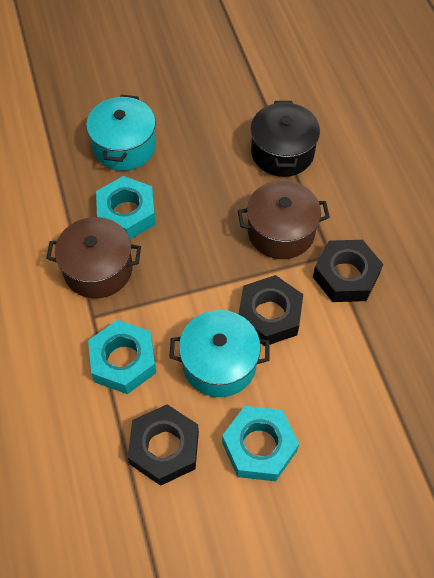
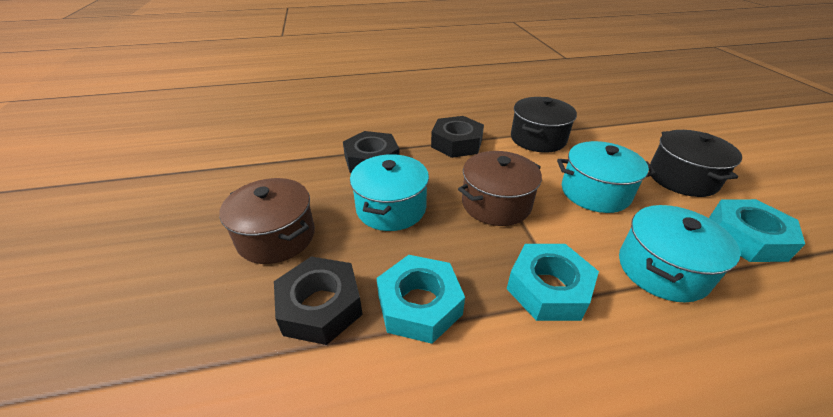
black pot: [250,101,320,177] = 1 -> [511,97,577,153] [650,130,742,197] = 2
turquoise pot: [86,95,156,171] [169,310,270,397] = 2 -> [350,154,429,231] [557,141,656,213] [619,205,740,302] = 3

